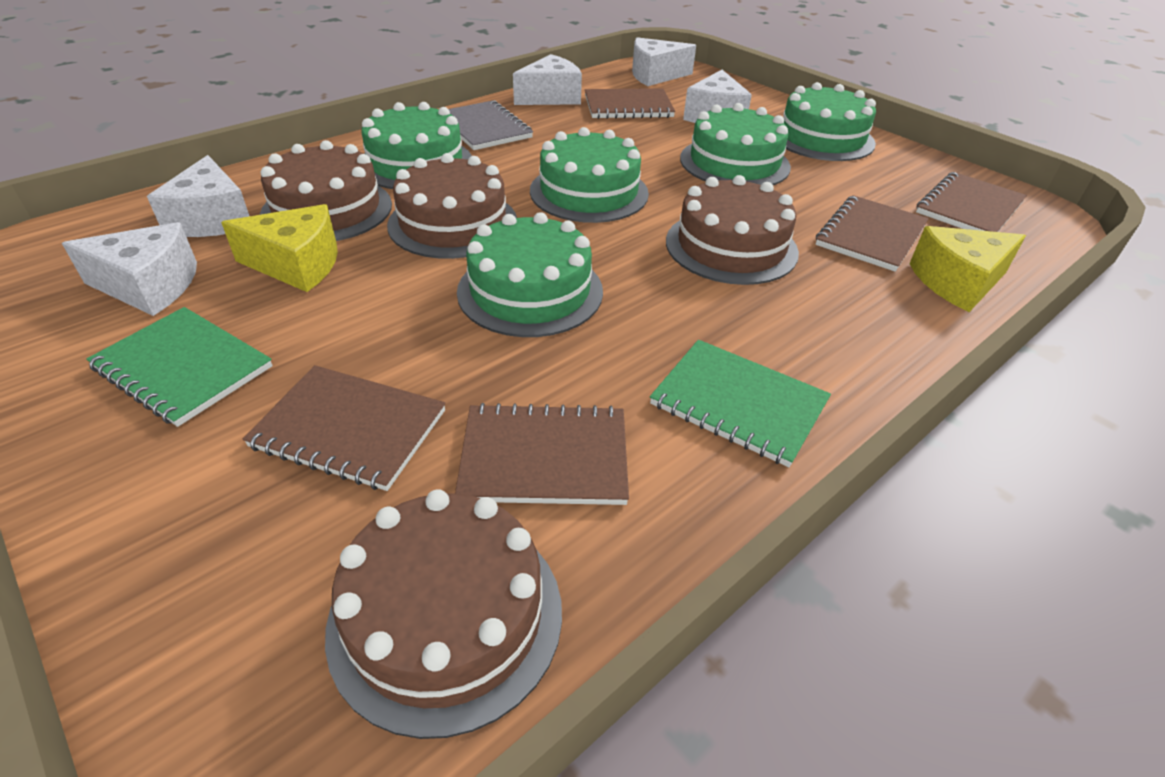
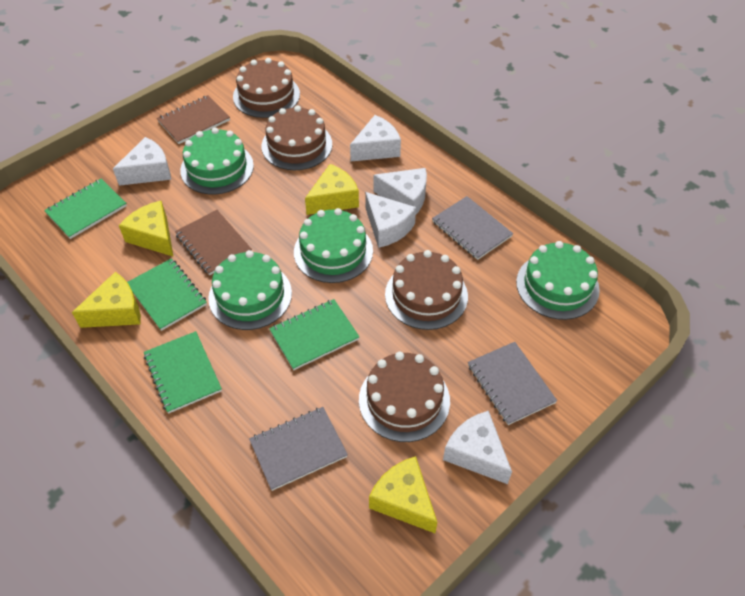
brown notebook: [243,365,446,491] [455,403,629,505] [585,88,675,119] [815,195,929,272] [916,172,1027,232] = 5 -> [157,95,230,144] [175,210,252,275] = 2
green cake: [361,102,472,189] [457,212,603,337] [530,127,649,223] [680,103,791,185] [783,82,876,161] = 5 -> [180,128,254,195] [208,250,292,330] [294,208,373,283] [516,241,600,320] = 4
green notebook: [86,307,273,427] [650,340,831,467] = 2 -> [44,179,127,239] [127,258,207,331] [144,331,222,414] [269,299,359,370] = 4
grey notebook: [449,100,533,150] = 1 -> [249,407,348,491] [432,196,513,260] [468,342,557,425] = 3
yellow cheese: [221,204,338,292] [909,226,1026,312] = 2 -> [72,272,141,328] [119,201,174,257] [305,164,359,215] [369,456,437,533] = 4

